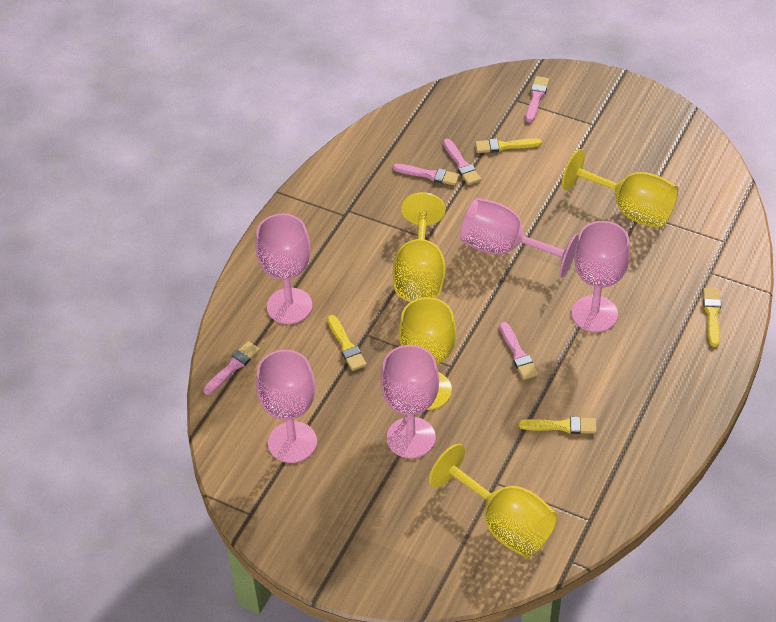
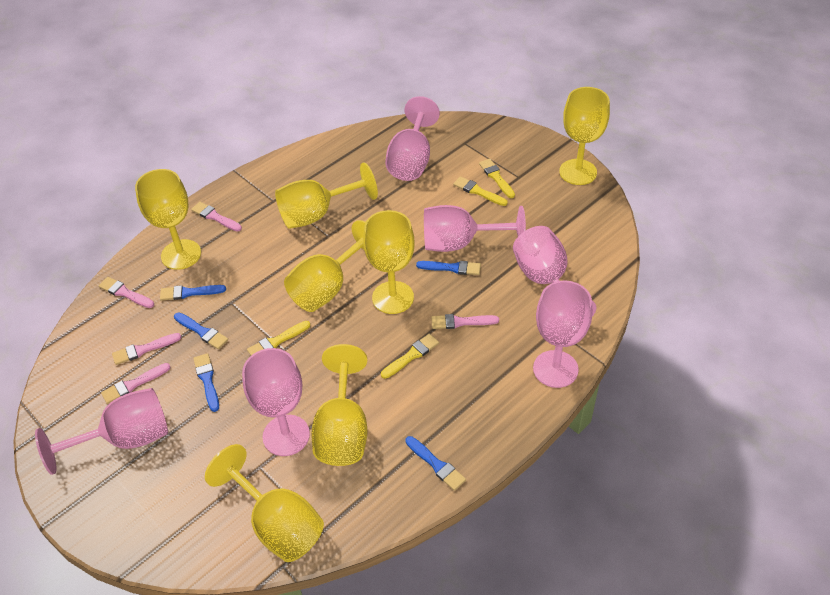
blue brush: none = 0 -> [160,285,226,301] [174,312,228,349] [193,353,219,412] [405,436,466,491] [416,261,481,275] = 5
pink goblet: [255,214,312,324] [256,350,317,463] [380,345,439,458] [460,198,579,278] [571,221,630,332] = 5 -> [35,388,168,475] [242,348,310,456] [385,96,440,181] [424,205,526,252] [513,226,597,317] [533,281,592,388] = 6
yellow goblet: [393,192,445,302] [399,297,456,410] [429,444,558,557] [562,149,678,229] = 4 -> [135,169,201,270] [205,444,324,562] [275,162,378,229] [284,220,366,312] [311,344,367,466] [363,210,415,314] [559,87,610,185] = 7

